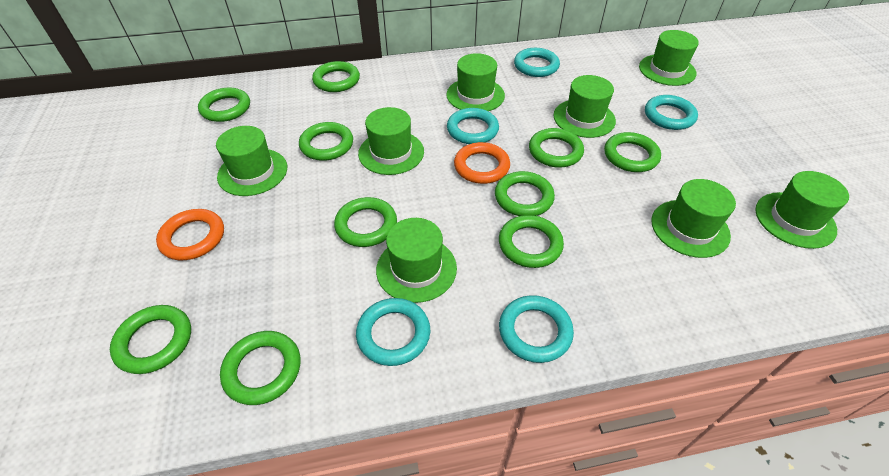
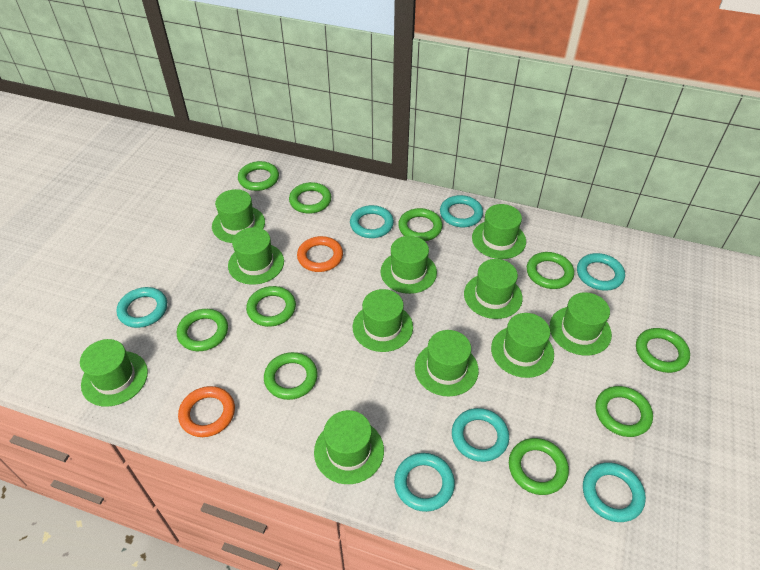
green hat: [216,126,287,196] [358,107,424,175] [376,218,457,303] [446,53,505,111] [553,75,616,138] [639,30,699,86] [651,179,736,258] [755,171,849,249] = 8 -> [80,339,148,407] [212,189,265,243] [228,227,284,285] [314,410,384,484] [353,289,413,352] [380,236,437,294] [415,330,479,397] [464,259,523,319] [472,204,526,259] [491,313,554,378] [550,292,612,356] = 11
turquoise ring: [356,298,430,366] [447,108,499,144] [499,295,574,363] [514,48,560,77] [645,95,698,130] = 5 -> [117,287,167,328] [350,205,394,238] [394,453,455,512] [440,195,483,227] [452,408,509,462] [577,253,625,291] [583,462,646,522] = 7

